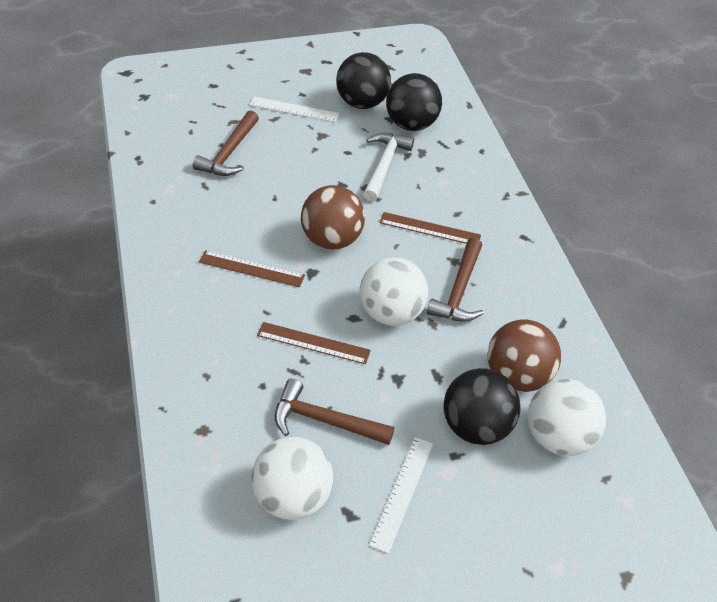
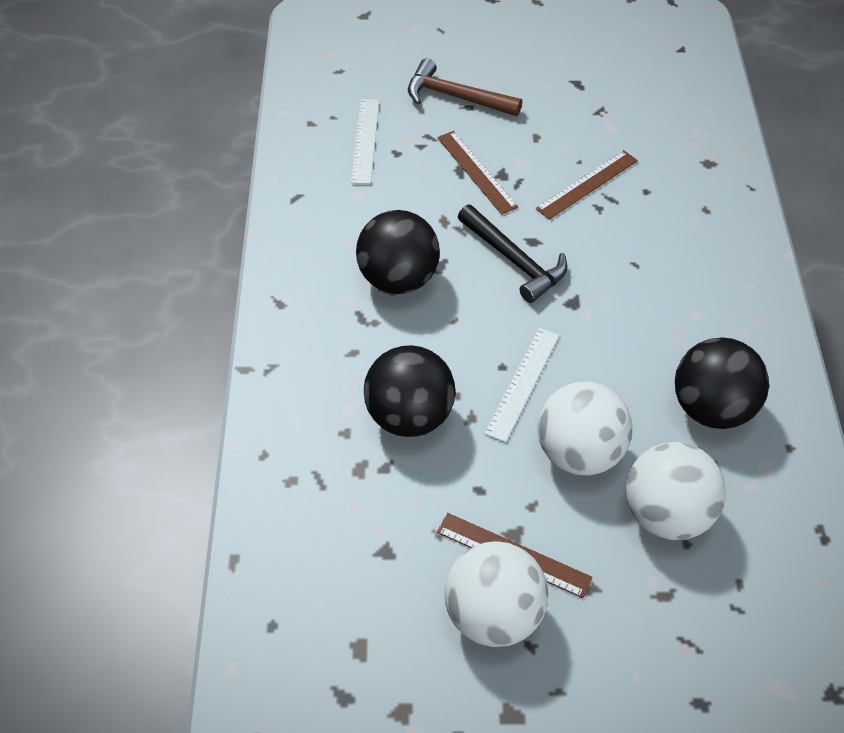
black hammer: none = 0 -> [458,204,567,303] = 1
brown ball: [301,185,365,249] [487,319,561,392] = 2 -> none = 0
brown hammer: [193,110,259,176] [275,379,394,445] [427,238,484,322] = 3 -> [408,58,522,116] = 1
white hammer: [363,133,414,201] = 1 -> none = 0

